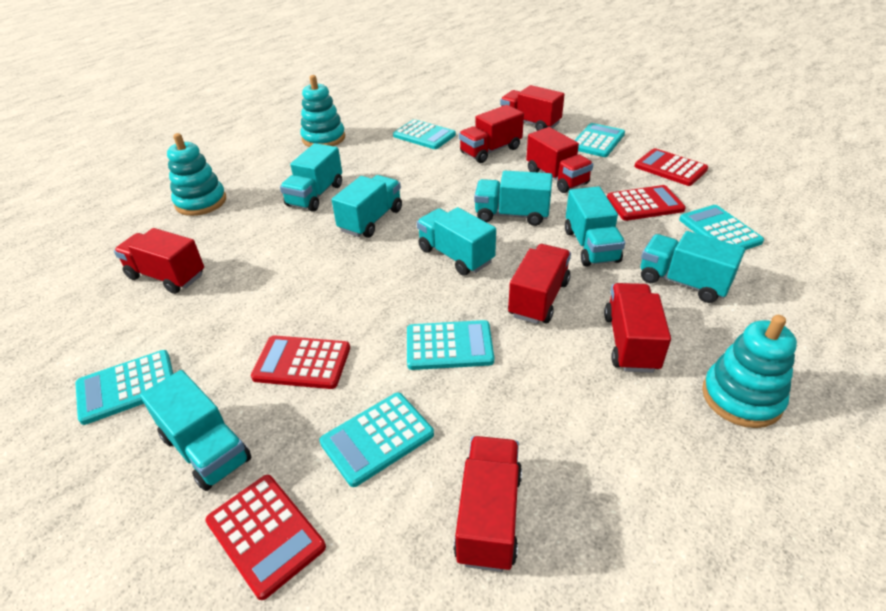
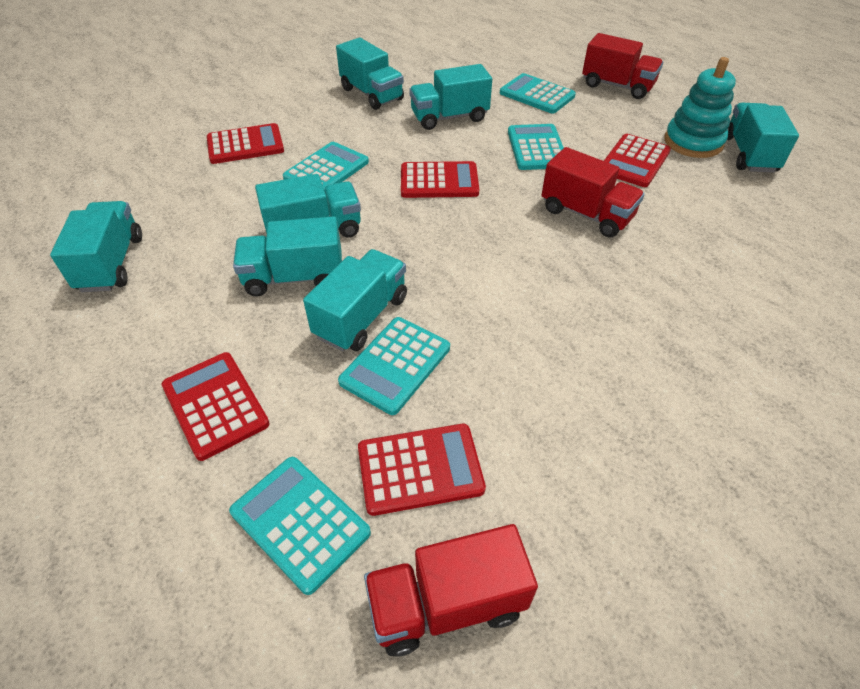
red calculator: [205,475,326,600] [251,335,350,389] [607,185,686,221] [635,148,708,186] = 4 -> [162,352,270,461] [207,123,284,164] [358,424,486,516] [401,161,479,198] [604,134,671,187] = 5
red truck: [114,228,204,294] [453,436,522,572] [459,105,524,163] [500,85,565,131] [508,244,571,324] [526,127,593,193] [604,283,671,373] = 7 -> [364,524,538,656] [542,147,645,237] [582,33,663,99] = 3
turquoise calculator: [76,350,173,425] [319,393,434,487] [393,119,456,149] [407,320,494,370] [574,123,625,157] [679,205,764,250] = 6 -> [229,457,371,595] [283,142,369,190] [338,317,450,415] [500,73,576,114] [508,124,564,170] = 5
turquoise stacking toy: [167,133,226,216] [300,75,345,147] [702,315,797,428] = 3 -> [665,57,736,158] = 1

